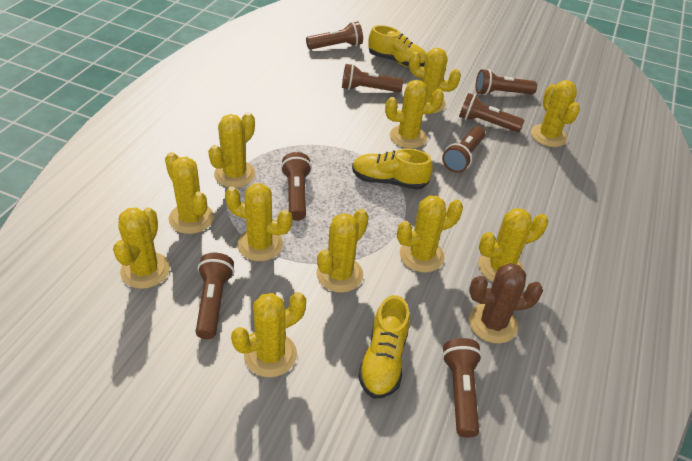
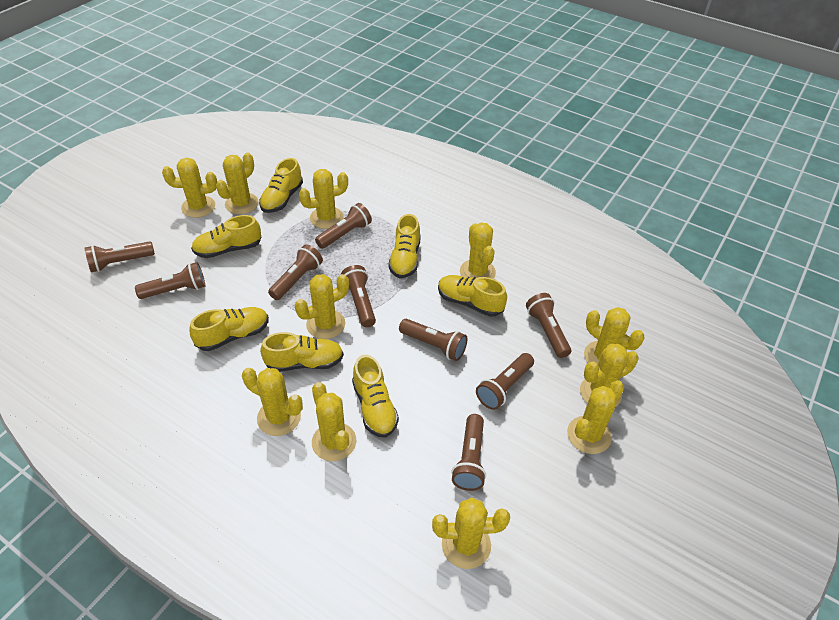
brown cactus: [469,263,543,344] = 1 -> none = 0
brown flashlight: [196,253,234,339] [281,152,312,221] [306,21,363,50] [342,64,403,92] [442,126,486,173] [442,338,482,438] [459,93,524,132] [476,69,537,95] = 8 -> [85,242,155,272] [135,262,205,299] [268,244,323,300] [315,203,372,249] [341,265,376,327] [399,319,467,361] [451,414,486,491] [476,353,534,410] [526,293,571,358] = 9
yellow shoe: [352,148,433,190] [358,295,410,399] [368,25,427,67] = 3 -> [189,307,269,351] [191,215,261,258] [259,158,303,213] [260,332,344,372] [352,355,399,438] [388,214,421,278] [438,275,507,317] = 7

